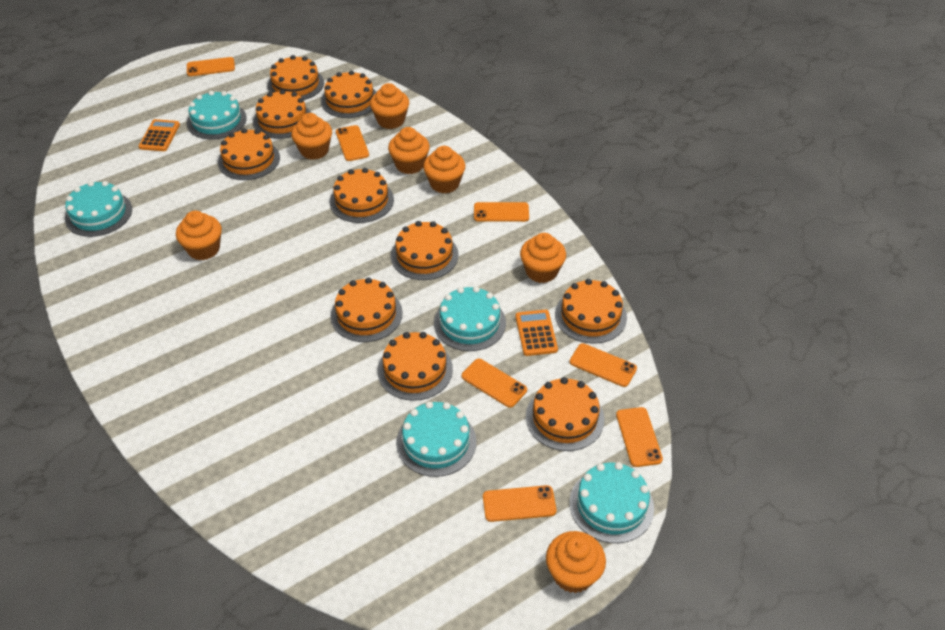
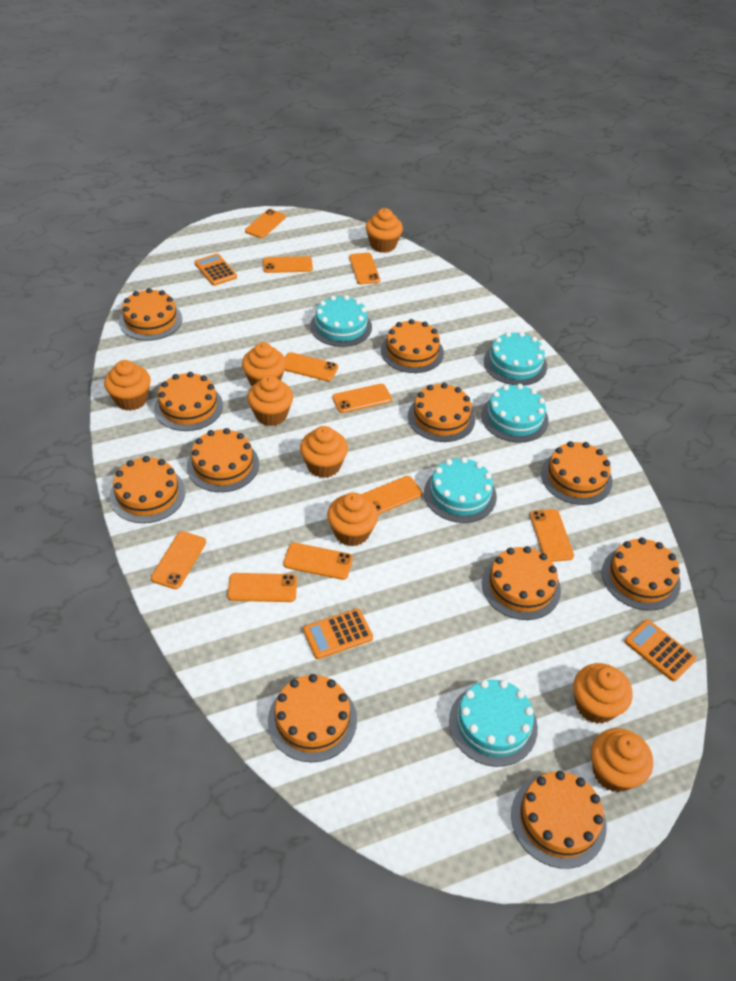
orange cake: [218,128,280,180] [253,90,311,139] [267,55,324,100] [321,70,376,118] [330,168,394,223] [331,278,403,342] [378,332,453,401] [391,221,459,280] [526,377,604,451] [555,279,627,344] = 10 -> [110,456,185,523] [119,288,182,341] [154,372,223,431] [187,428,259,492] [268,674,357,762] [381,319,444,373] [408,383,475,442] [482,546,561,620] [511,771,606,869] [541,441,613,505] [602,538,681,611] = 11
orange calculator: [139,119,180,151] [516,310,558,356] = 2 -> [194,254,237,286] [303,608,373,659] [624,619,696,681] = 3
orange cupcake: [176,211,222,260] [291,113,332,160] [370,83,409,129] [388,127,430,174] [423,146,465,193] [520,233,566,283] [546,531,606,593] = 7 -> [104,360,151,411] [242,342,286,386] [247,375,293,426] [300,426,348,478] [327,492,378,546] [366,208,403,253] [573,663,632,724] [591,728,653,793] = 8
orange phone: [187,57,235,76] [336,125,369,161] [462,359,527,408] [474,202,529,222] [483,485,556,522] [570,343,637,387] [616,407,663,467] = 7 -> [151,531,206,589] [227,573,297,602] [245,209,286,238] [263,256,313,273] [283,543,353,580] [284,352,338,381] [332,384,392,413] [349,253,380,285] [360,476,423,515] [530,509,574,562] = 10

